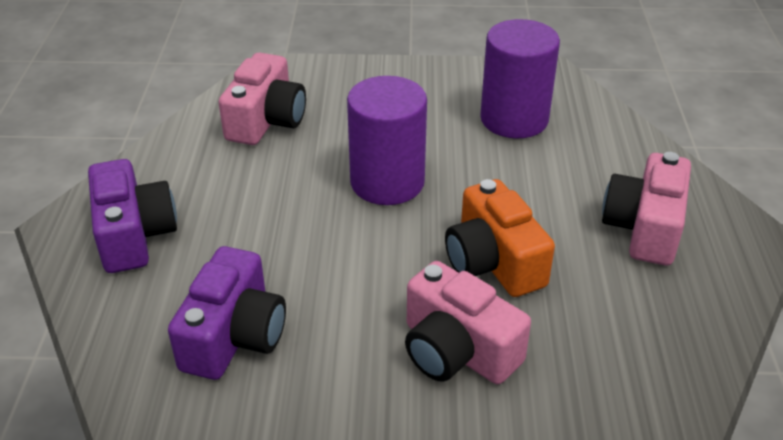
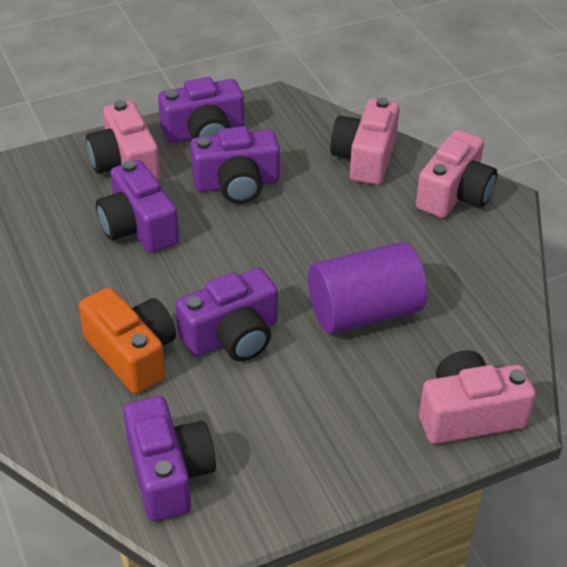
pink camera: [218,52,306,145] [405,261,531,384] [602,152,691,266] = 3 -> [86,100,160,181] [330,97,399,185] [416,130,497,218] [419,350,536,444] = 4
purple camera: [88,159,177,273] [168,246,286,380] = 2 -> [96,160,179,253] [123,396,216,521] [158,77,244,143] [175,268,278,361] [190,126,280,204] = 5
purple cylinder: [347,76,427,205] [480,19,560,138] = 2 -> [308,242,427,334] = 1

